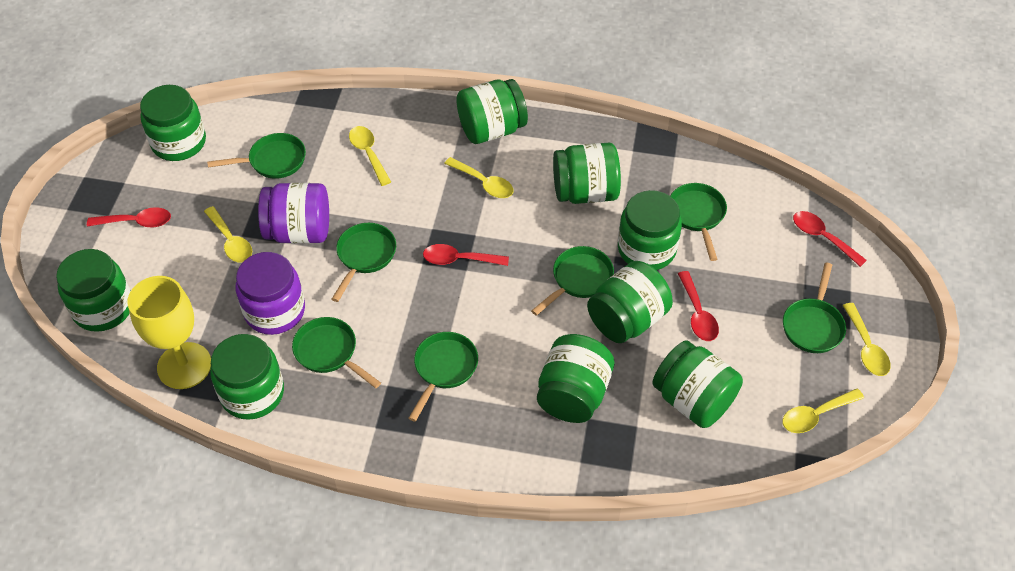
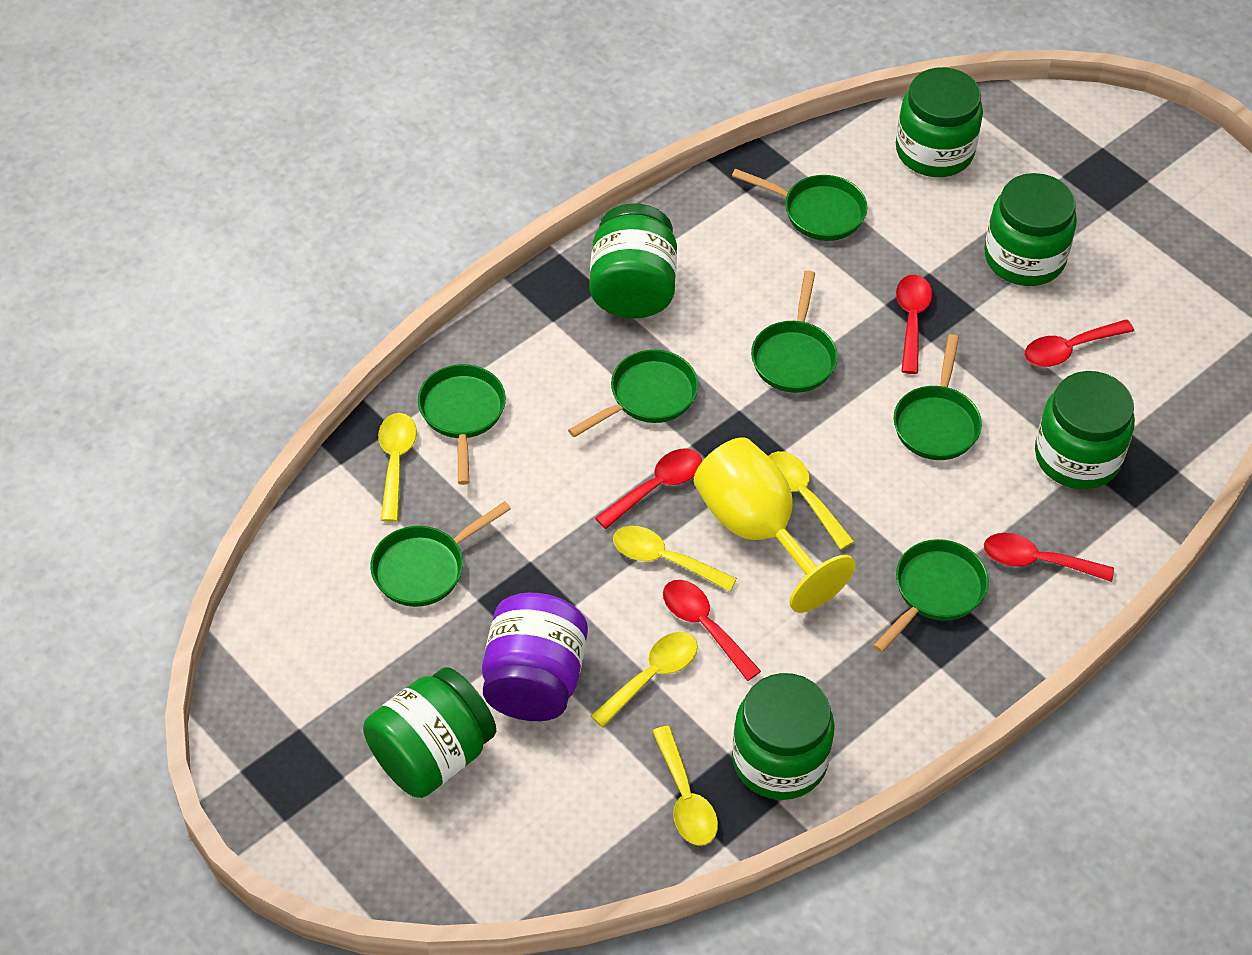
green jar: [56,249,131,332] [140,85,206,161] [210,334,284,420] [456,79,528,144] [537,334,615,423] [553,143,621,204] [587,261,673,343] [618,190,682,270] [652,340,743,428] = 9 -> [363,667,496,798] [589,204,677,318] [732,673,835,800] [896,67,983,177] [984,173,1077,286] [1035,371,1135,489] = 6
purple jar: [236,252,305,335] [258,183,329,243] = 2 -> [482,593,588,721] = 1
red spoon: [87,207,171,228] [423,244,509,266] [678,271,719,341] [793,211,867,267] = 4 -> [595,448,702,529] [663,580,761,681] [896,275,932,374] [984,533,1114,582] [1024,320,1134,367] = 5

